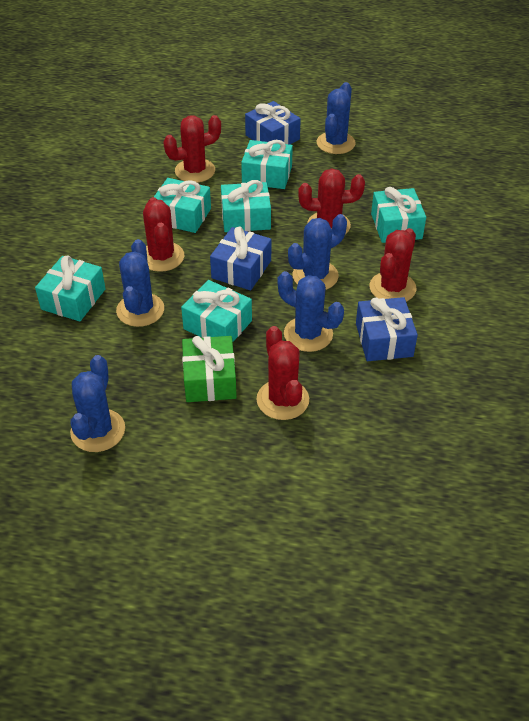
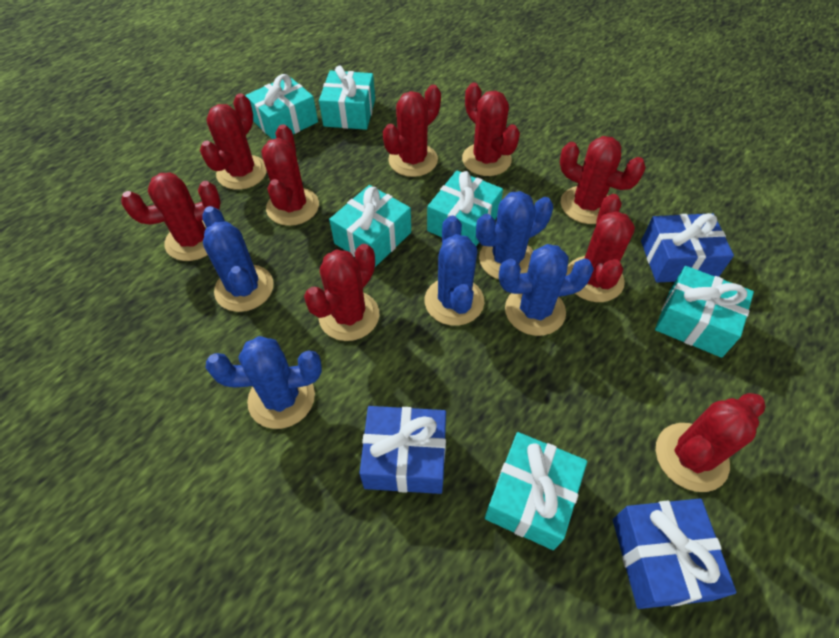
green gift: [182,336,237,402] = 1 -> none = 0
red cactus: [143,197,184,272] [163,115,221,183] [256,326,309,420] [298,169,365,235] [370,228,416,302] = 5 -> [121,173,221,261] [200,93,267,190] [261,124,319,226] [304,244,379,341] [383,85,441,177] [462,83,520,176] [560,136,646,224] [566,194,635,302] [656,393,766,492] = 9

